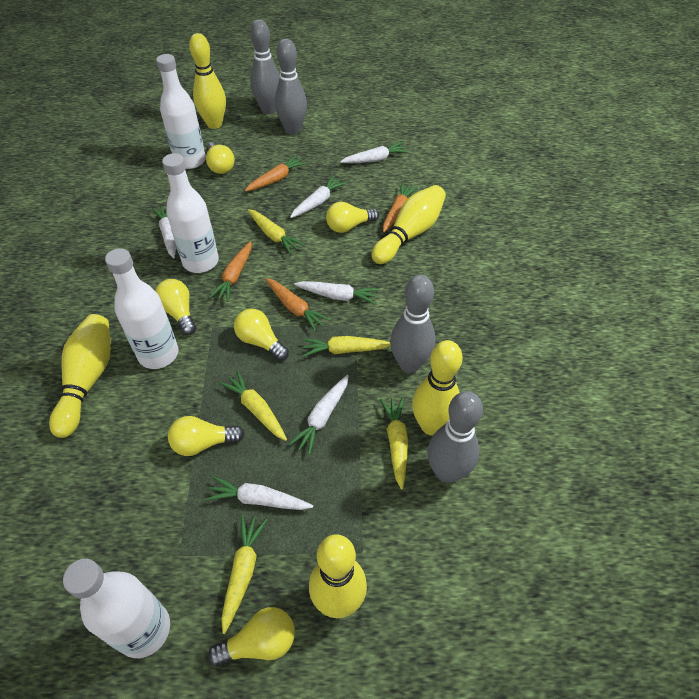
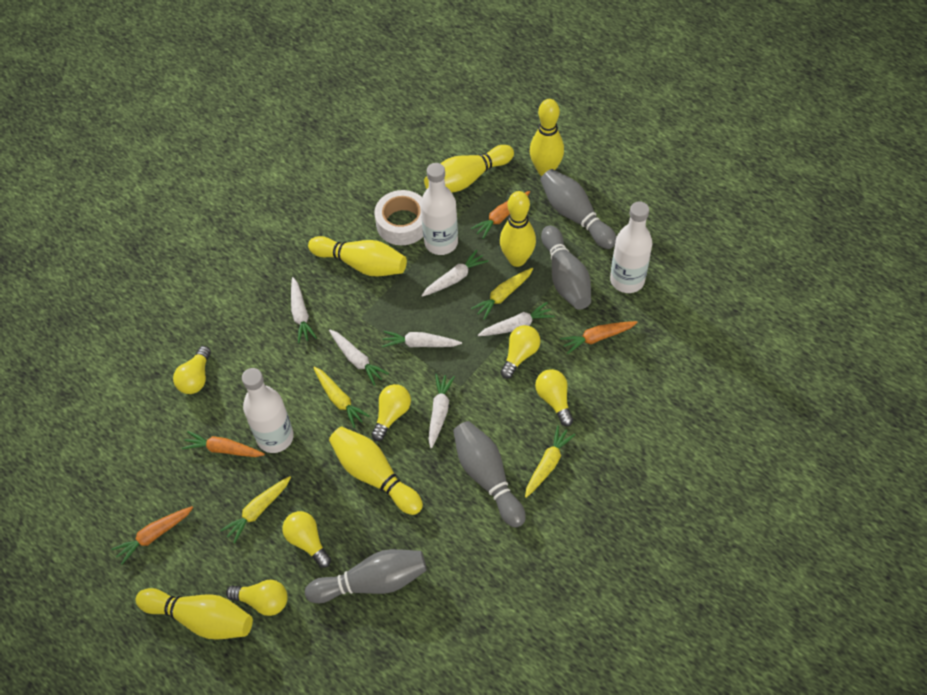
white bottle: [63,559,170,658] [105,248,179,369] [156,54,206,169] [162,153,219,273] = 4 -> [242,368,294,453] [421,163,458,255] [610,201,652,293] = 3
white tape: none = 0 -> [375,190,424,245] = 1
yellow bowling pin: [49,314,111,438] [189,33,226,129] [309,534,367,618] [371,185,446,264] [412,340,463,436] = 5 -> [136,588,253,640] [308,236,407,277] [329,427,423,515] [424,145,514,193] [500,191,536,267] [530,99,564,176] = 6
yellow carrot: [219,370,287,441] [221,515,267,634] [248,209,305,254] [302,336,391,357] [380,397,408,490] = 5 -> [220,476,291,544] [313,367,370,428] [471,268,533,320] [525,425,576,498] = 4

